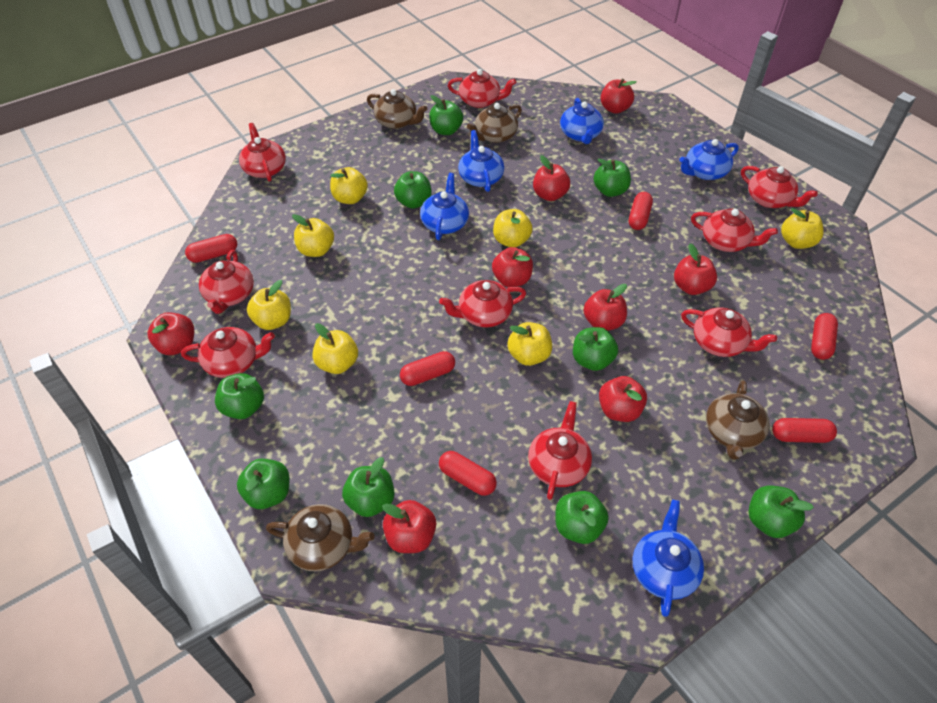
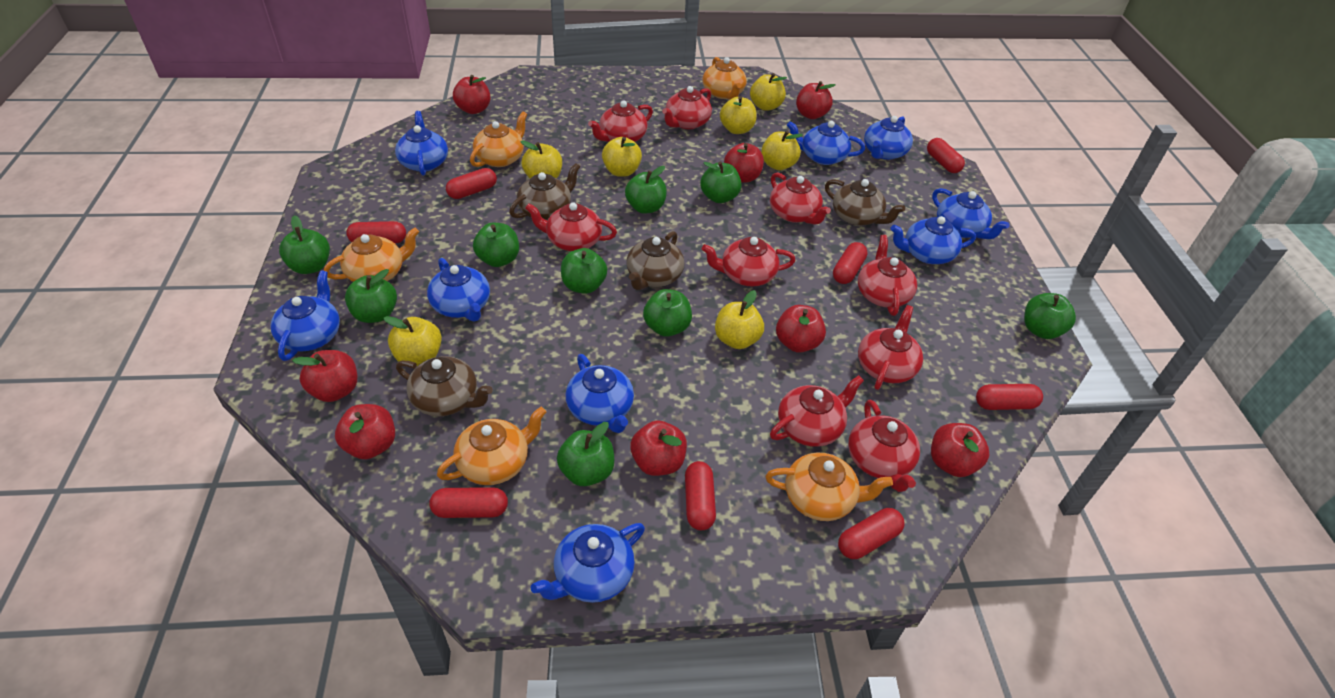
blue teapot: [420,173,469,240] [458,130,504,192] [560,98,604,144] [633,500,704,617] [679,139,739,180] = 5 -> [270,270,340,361] [395,111,448,175] [427,258,490,321] [531,523,645,603] [566,354,634,433] [787,121,865,165] [864,116,913,160] [890,216,976,264] [932,188,1010,239] = 9
orange teapot: none = 0 -> [324,227,419,282] [437,407,546,485] [470,111,528,167] [703,57,747,100] [765,453,893,521] = 5
red capsule: [185,234,237,263] [400,351,455,386] [439,451,497,496] [629,192,653,230] [772,418,837,443] [811,313,838,360] = 6 -> [346,221,406,244] [429,487,508,518] [446,168,497,199] [685,461,716,530] [833,242,868,284] [838,508,904,559] [927,138,965,173] [976,384,1043,410] = 8

